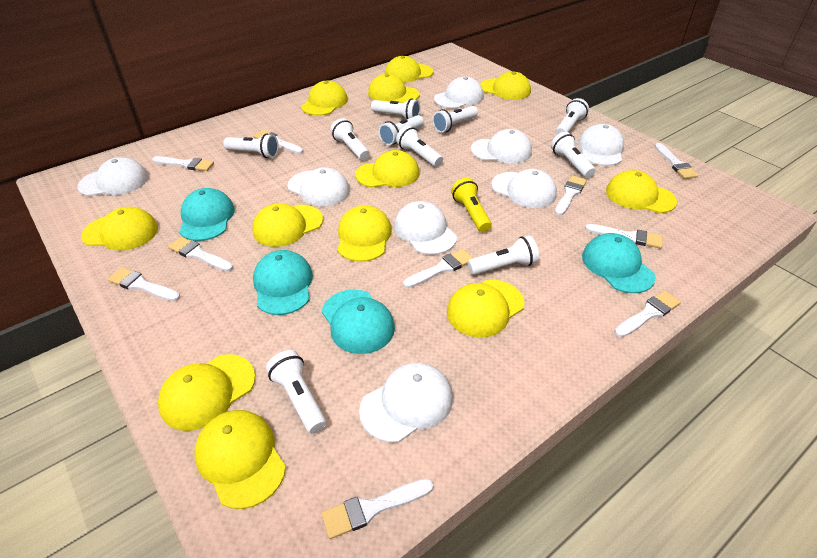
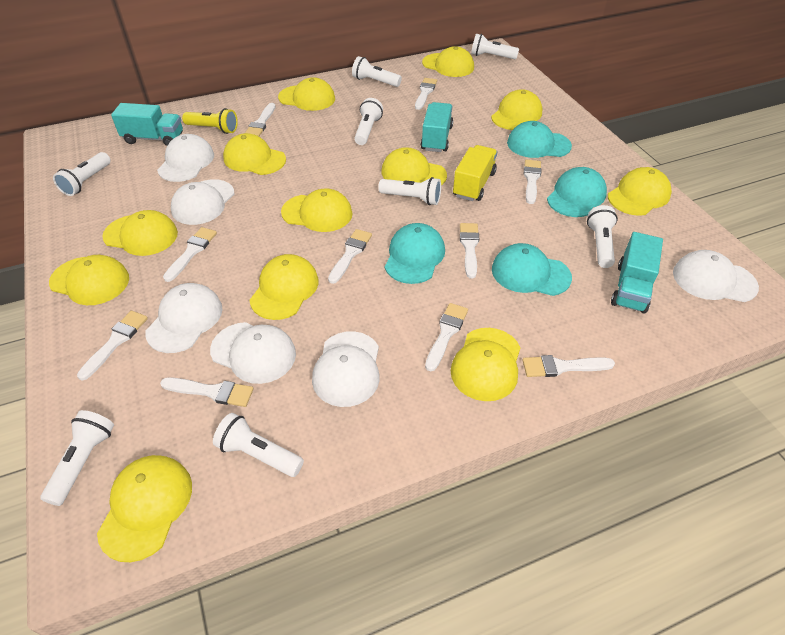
turquoise truck: none = 0 -> [111,103,183,146] [421,102,453,152] [611,232,663,314] = 3
white cap: [77,157,148,196] [288,167,350,206] [359,363,453,443] [394,201,457,255] [434,77,484,109] [471,129,532,164] [491,169,557,208] [578,124,624,166] = 8 -> [145,283,223,353] [157,134,214,182] [171,179,234,225] [210,322,296,384] [312,331,380,407] [673,250,759,302] = 6
white flashlight: [223,133,279,158] [266,350,326,434] [330,118,370,161] [371,98,420,119] [379,115,424,145] [396,126,443,167] [432,106,478,133] [467,236,539,275] [551,132,595,178] [556,98,589,135] = 10 -> [40,410,114,506] [53,152,111,196] [213,413,304,477] [352,56,402,87] [354,98,383,145] [378,177,441,205] [471,34,519,59] [587,205,618,268] = 8
yellow truck: none = 0 -> [453,145,497,201] = 1

